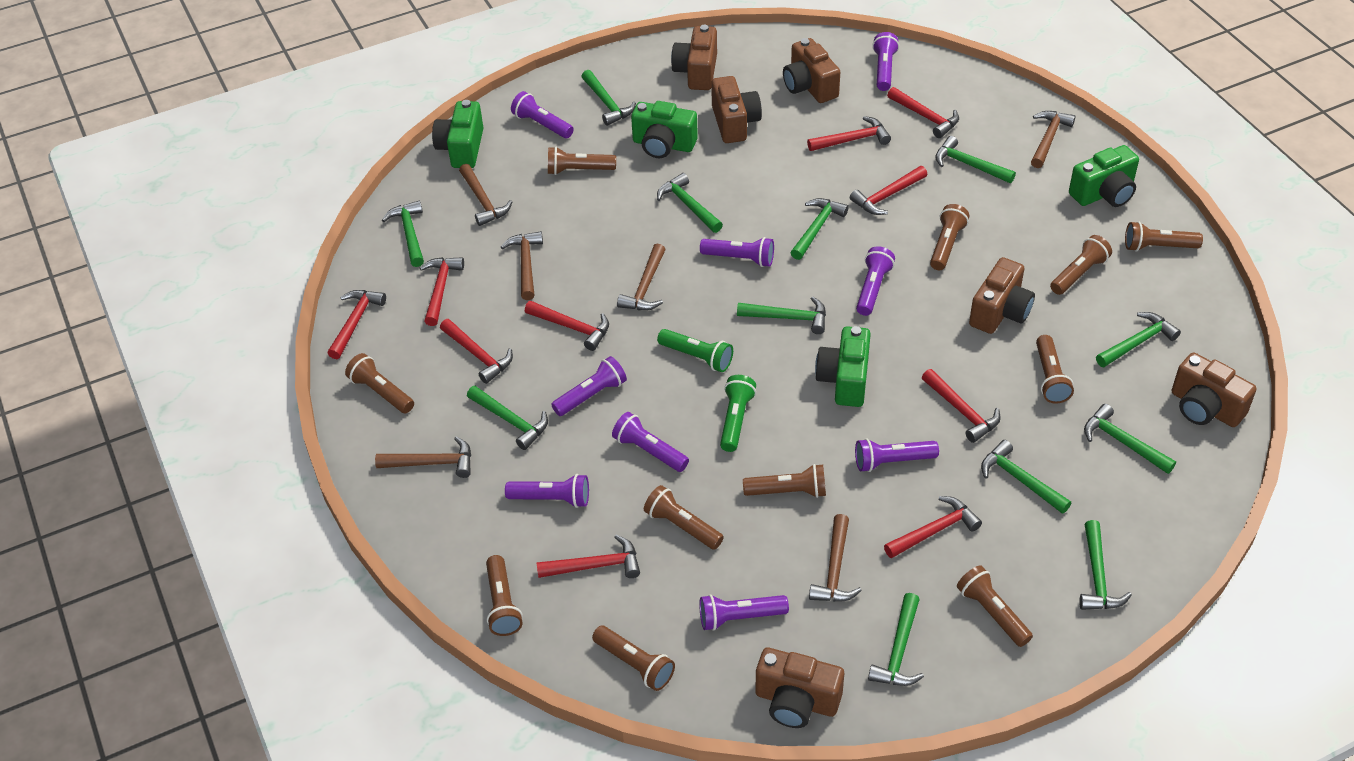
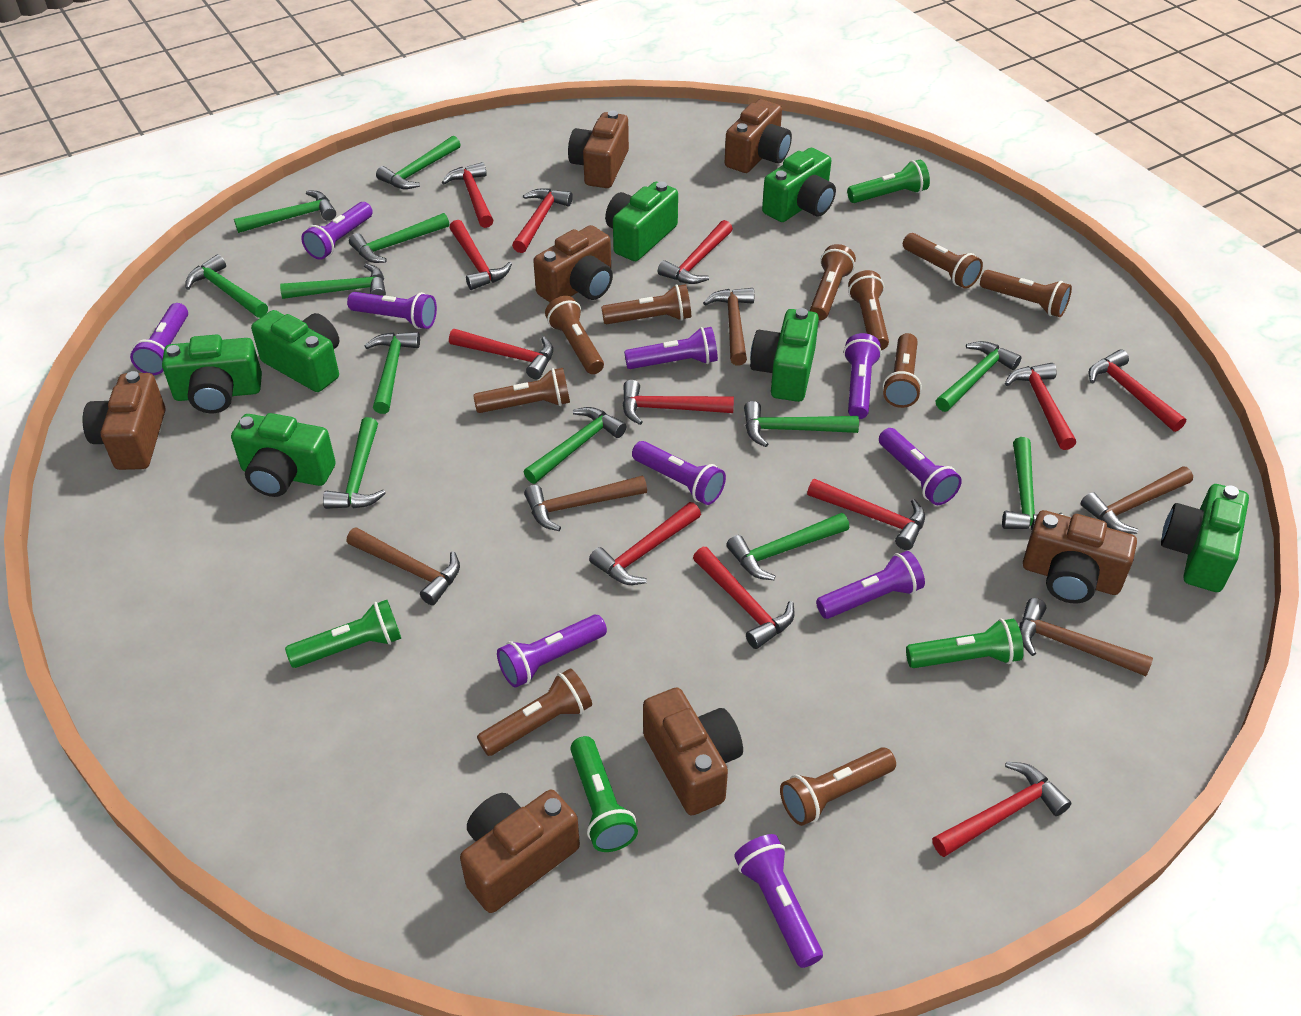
brown camera: [671,25,717,90] [711,76,762,143] [756,648,844,728] [783,38,840,103] [969,257,1035,334] [1172,352,1257,427] = 6 -> [83,371,165,470] [460,790,580,913] [533,225,613,302] [568,111,629,188] [643,688,743,816] [725,99,792,173] [1023,510,1137,603] = 7
brown flashlight: [345,353,414,413] [486,555,523,636] [548,146,616,175] [592,626,675,691] [644,485,724,550] [743,464,826,498] [930,204,969,270] [957,565,1033,647] [1036,335,1074,404] [1050,235,1112,295] [1125,221,1203,252] = 11 -> [473,368,570,413] [477,668,592,756] [545,296,604,374] [601,284,691,324] [780,747,896,826] [810,244,856,320] [848,270,889,350] [883,333,922,408] [903,233,983,289] [980,270,1072,317] = 10
brown hammer: [375,436,471,478] [459,164,512,226] [501,231,543,300] [617,244,666,311] [809,514,862,602] [1031,111,1076,168] = 6 -> [347,527,460,605] [524,476,647,531] [703,288,754,365] [1019,598,1153,676] [1081,466,1193,534] = 5
green camera: [432,100,483,168] [631,101,698,158] [815,326,871,407] [1069,145,1139,207] = 4 -> [162,334,262,413] [231,413,336,497] [251,310,339,392] [605,182,678,261] [750,308,819,402] [762,148,836,222] [1161,484,1249,592] = 7
green flashlight: [657,329,733,372] [720,375,756,452] = 2 -> [285,600,401,668] [570,736,638,852] [847,160,930,203] [906,619,1024,668] = 4
purple flashlight: [505,474,589,508] [511,91,574,138] [551,356,627,416] [612,412,689,472] [699,594,789,631] [700,237,774,267] [855,438,939,472] [856,246,895,316] [872,32,899,91] = 9 -> [130,303,188,375] [301,202,373,260] [347,292,437,329] [497,615,607,688] [624,327,718,369] [632,441,726,505] [734,834,823,968] [816,551,925,619] [844,333,882,419] [879,428,962,505] = 10
red hammer: [328,290,386,359] [420,257,464,326] [440,319,513,384] [525,301,609,351] [537,535,640,578] [807,116,891,151] [850,166,928,215] [884,496,982,558] [887,87,959,138] [922,369,1001,443] = 10 -> [442,162,494,228] [449,220,512,290] [449,329,553,379] [512,188,573,253] [589,502,701,585] [623,380,734,425] [658,220,733,284] [693,547,794,649] [807,479,925,550] [932,762,1072,857] [1005,363,1076,450] [1088,349,1186,432] = 12

